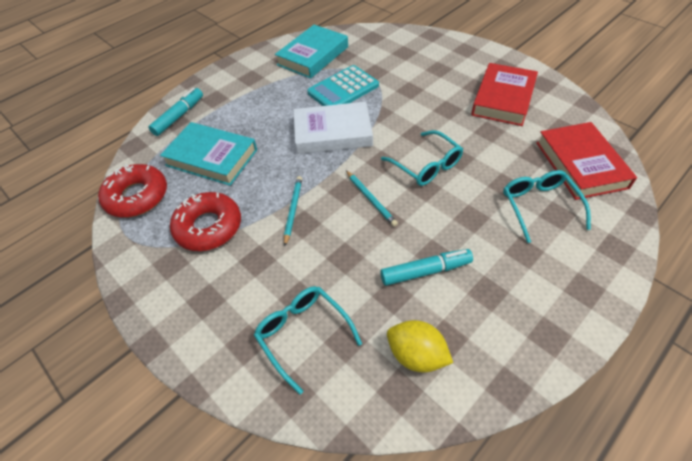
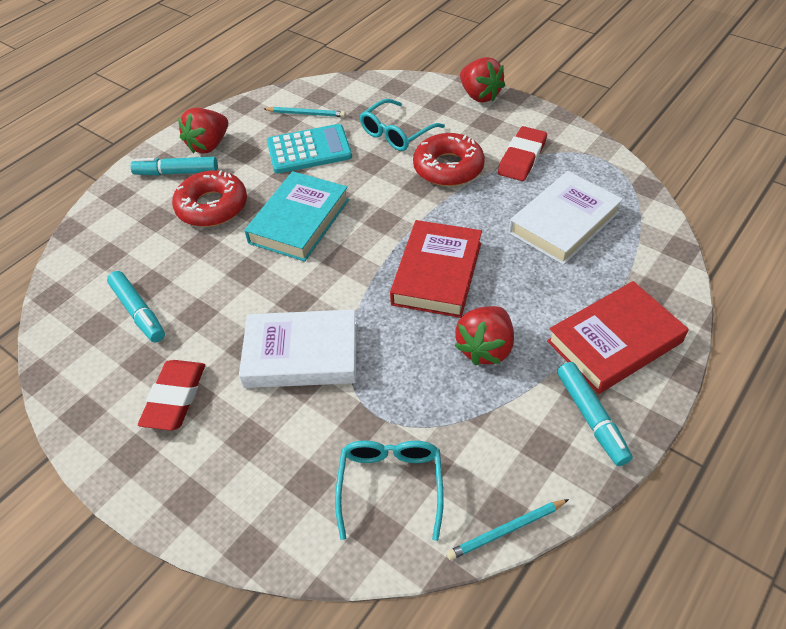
red eraser: none = 0 -> [138,360,205,431] [498,126,547,181] = 2
red strawberry: none = 0 -> [178,108,228,154] [455,306,514,366] [460,57,505,102] = 3
turquoise book: [160,122,257,186] [275,25,348,79] = 2 -> [244,171,349,262] = 1
turquoise glasses: [254,286,362,394] [381,130,463,186] [503,170,591,243] = 3 -> [335,441,444,541] [360,99,445,151] = 2
turquoise marker: [148,88,203,136] [380,249,473,286] = 2 -> [107,271,165,343] [130,157,218,176] [557,362,633,466] = 3
white book: [294,102,373,154] = 1 -> [239,309,357,388] [509,171,623,265] = 2
yellow lemon: [387,320,453,372] = 1 -> none = 0

